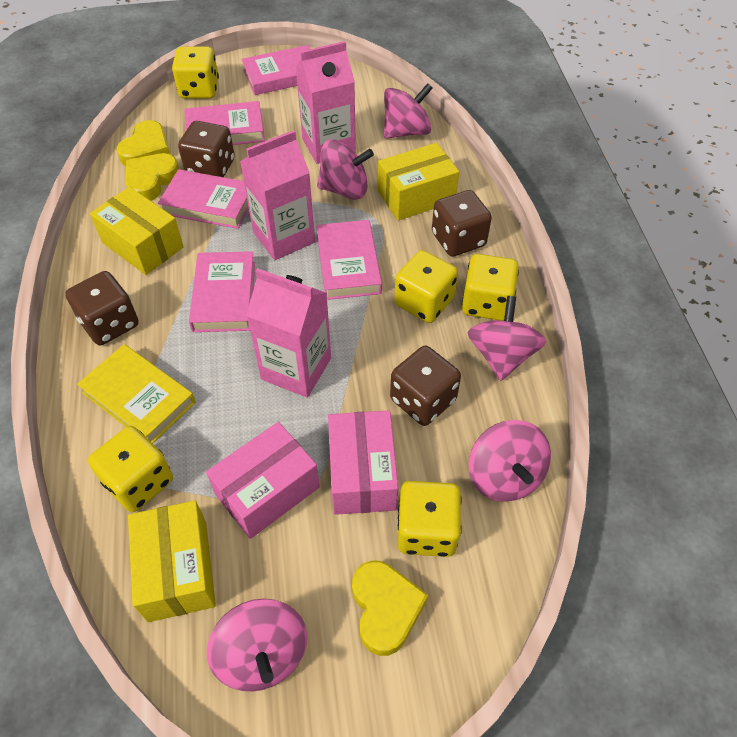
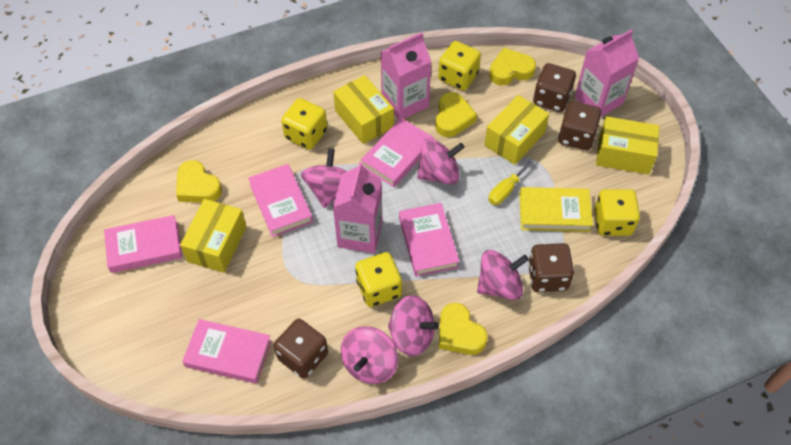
pink box: [206,422,320,539] [328,410,398,515] = 2 -> none = 0
yellow box: [90,187,184,275] [128,501,216,622] [378,143,459,220] = 3 -> [180,199,247,273] [333,75,394,144] [485,95,549,165] [596,116,659,175] = 4
yellow dice: [88,426,173,512] [172,47,219,99] [394,250,458,323] [397,481,462,557] [462,254,519,321] = 5 -> [281,98,327,150] [355,252,402,307] [438,41,481,91] [594,189,640,236] = 4
yellow heart: [117,120,170,166] [125,153,179,201] [352,561,428,656] = 3 -> [176,160,222,203] [435,92,477,137] [439,303,488,355] [489,48,536,85] = 4
yellow screwdriver: none = 0 -> [488,159,534,205] = 1

